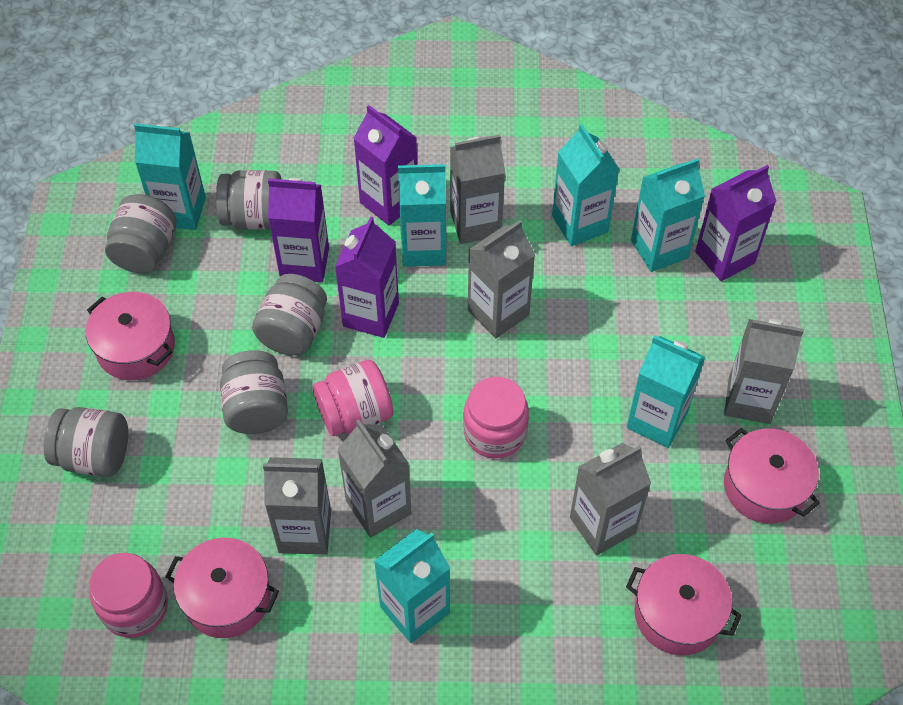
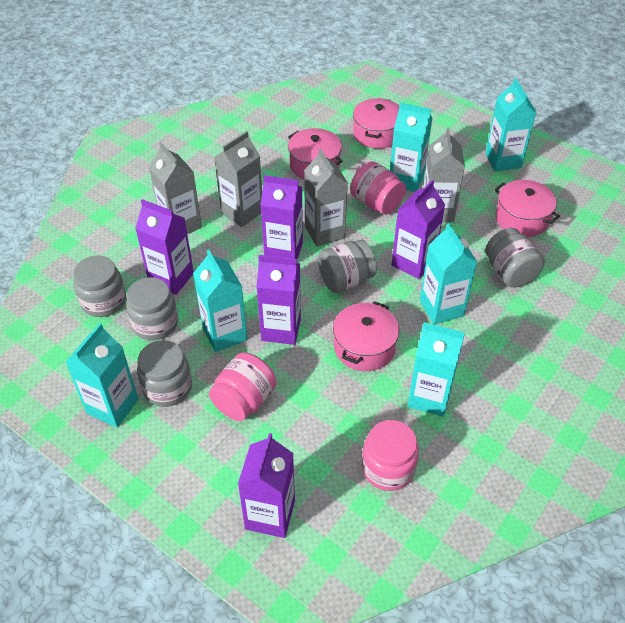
grey carton: [263,457,331,555] [337,420,411,538] [450,135,505,244] [468,220,535,338] [570,443,651,555] [724,319,804,424] = 6 -> [149,142,202,234] [214,131,262,227] [304,148,348,246] [423,128,465,222] = 4
purple carton: [268,178,329,283] [335,216,399,338] [353,105,417,226] [695,165,776,281] = 4 -> [135,199,194,295] [238,433,295,538] [257,255,301,345] [260,175,303,259] [392,180,445,279] = 5

